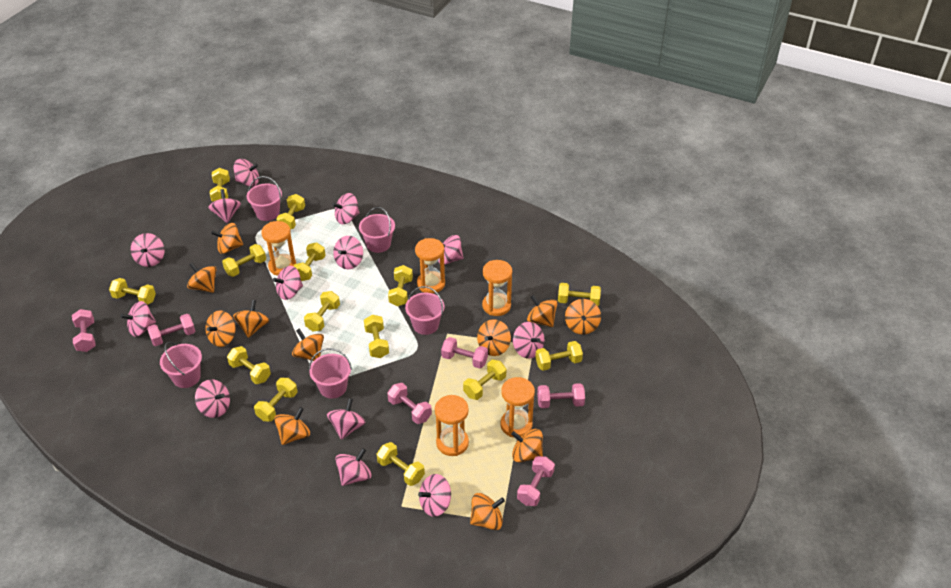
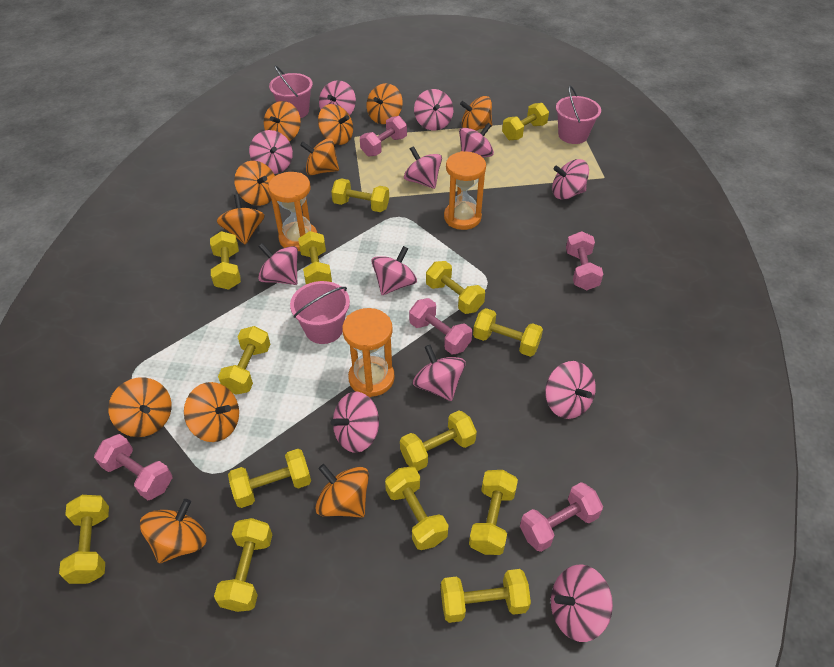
orange hourglass: [261,221,296,276] [415,238,445,293] [435,395,469,456] [482,260,512,316] [500,377,535,438] = 5 -> [268,172,317,251] [342,308,395,397] [444,151,486,230] = 3
pink bucket: [160,342,202,388] [247,176,282,221] [309,348,352,399] [359,207,395,253] [405,286,445,335] = 5 -> [269,66,313,118] [290,281,350,344] [556,86,601,144] = 3
pink dumbbell: [72,309,96,352] [147,314,195,346] [387,383,432,424] [441,337,488,369] [517,456,555,506] [537,383,585,408] = 6 -> [94,434,172,500] [360,116,407,157] [409,298,472,355] [520,482,603,552] [566,231,603,290] = 5
pink spinning top: [120,301,156,337] [131,233,165,267] [195,379,230,418] [208,189,241,223] [233,159,259,186] [273,266,303,300] [327,398,366,440] [332,193,360,224] [333,236,363,269] [335,448,371,486] [418,474,451,517] [438,235,463,265] [513,322,544,359] = 13 -> [249,130,293,174] [258,243,298,285] [319,80,356,116] [331,392,379,453] [371,246,417,295] [404,146,442,189] [413,345,466,401] [414,89,453,130] [459,123,494,157] [545,361,596,419] [551,564,613,642] [552,159,589,200] = 12

